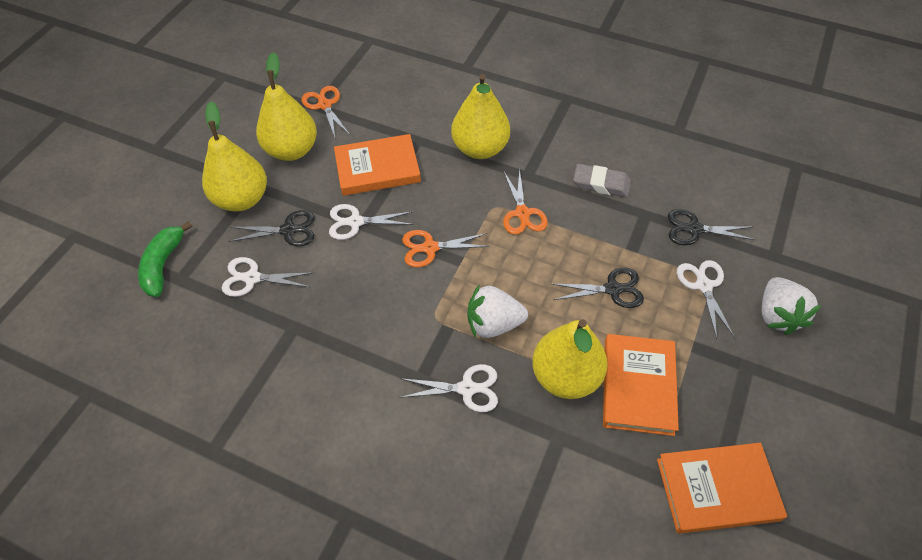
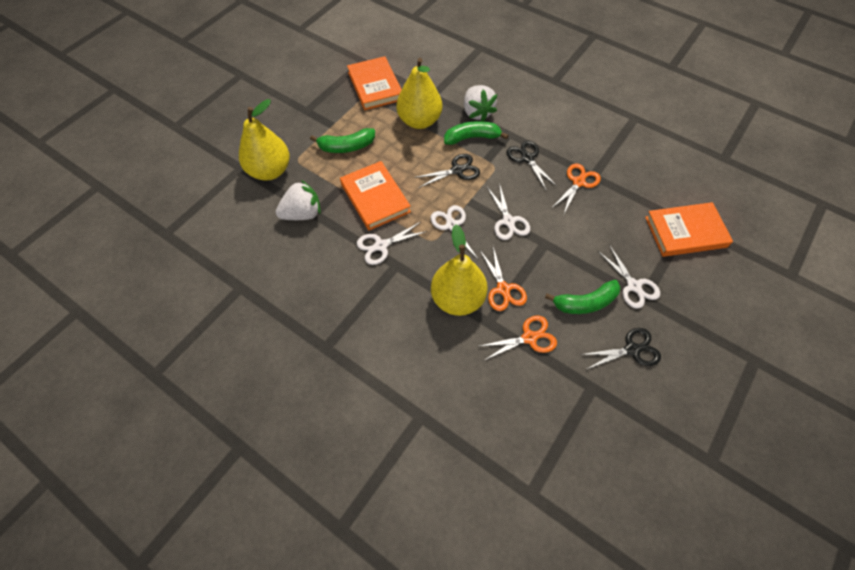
green banana: [138,221,193,297] = 1 -> [310,128,375,153] [444,121,509,145] [545,280,621,314] = 3
grey eraser: [573,164,631,197] = 1 -> none = 0
yellow pear: [202,101,267,211] [256,52,317,161] [451,74,510,159] [532,319,607,399] = 4 -> [239,99,290,181] [396,58,442,129] [431,225,488,316] = 3

